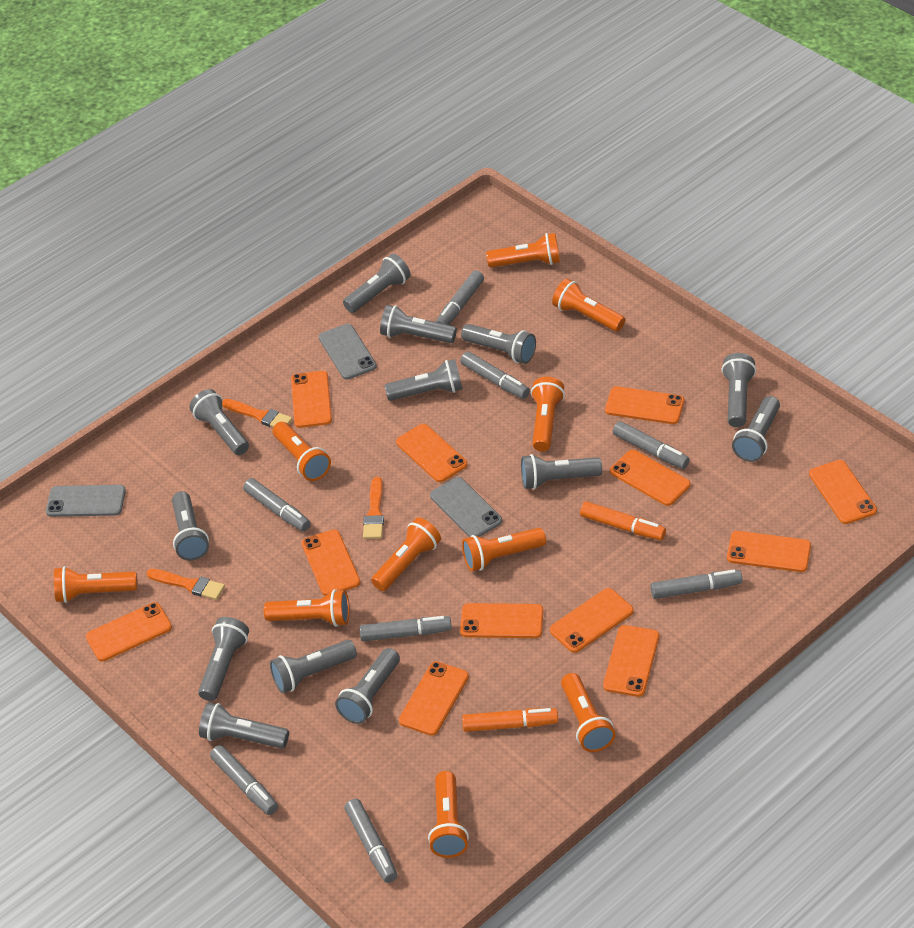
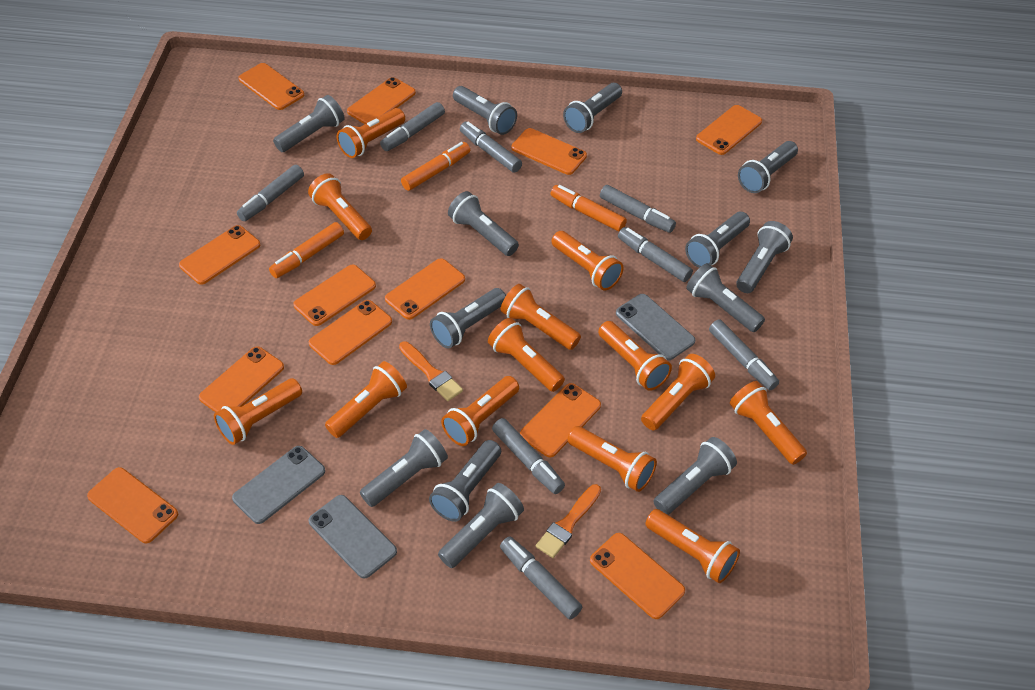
orange brush: [146,569,225,600] [222,399,292,427] [363,477,384,539] = 3 -> [399,341,463,401] [536,484,601,558] = 2
orange flashlight: [54,566,137,603] [264,589,349,627] [273,422,331,481] [371,518,441,591] [428,771,469,858] [462,528,546,571] [486,233,560,267] [531,377,565,451] [552,279,625,332] [561,673,615,752] = 10 -> [214,378,302,445] [308,173,372,240] [325,361,407,438] [337,108,405,158] [441,376,519,446] [488,318,565,392] [500,284,581,350] [551,231,624,291] [567,426,657,492] [598,321,672,391] [641,354,715,430] [645,509,740,583] [730,381,807,465] = 13
orange marker: [462,708,558,732] [580,501,666,540] = 2 -> [269,222,344,278] [401,142,470,191] [550,185,627,232] = 3

